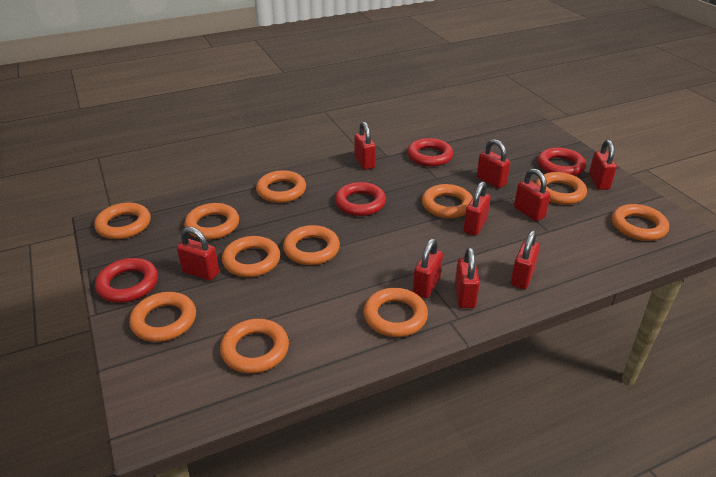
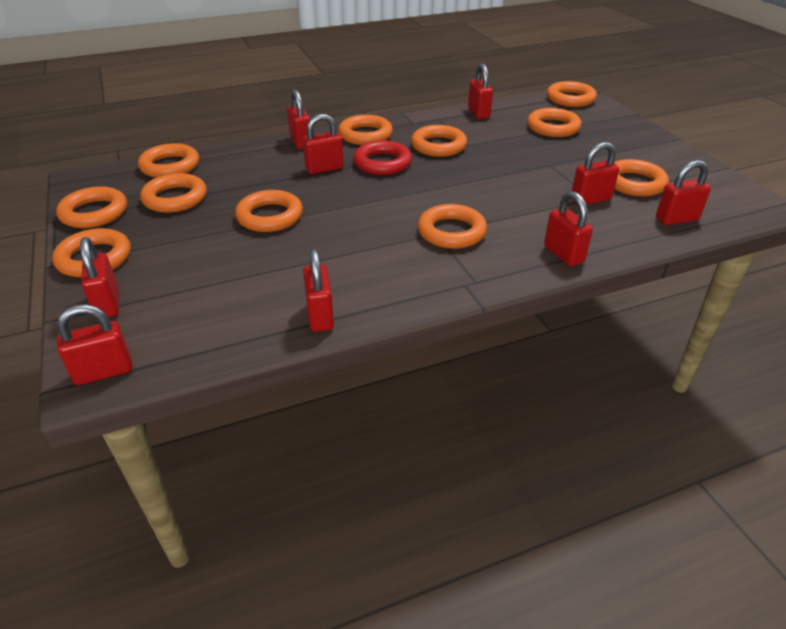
red ring: [95,258,158,303] [335,182,386,216] [407,138,453,167] [538,147,586,176] = 4 -> [353,141,412,175] = 1

